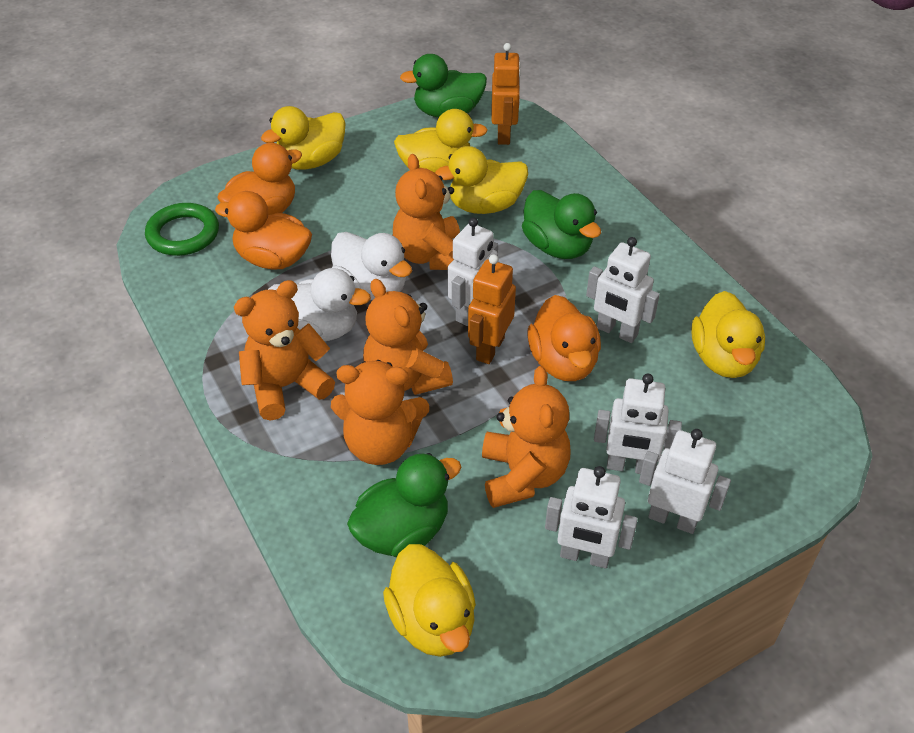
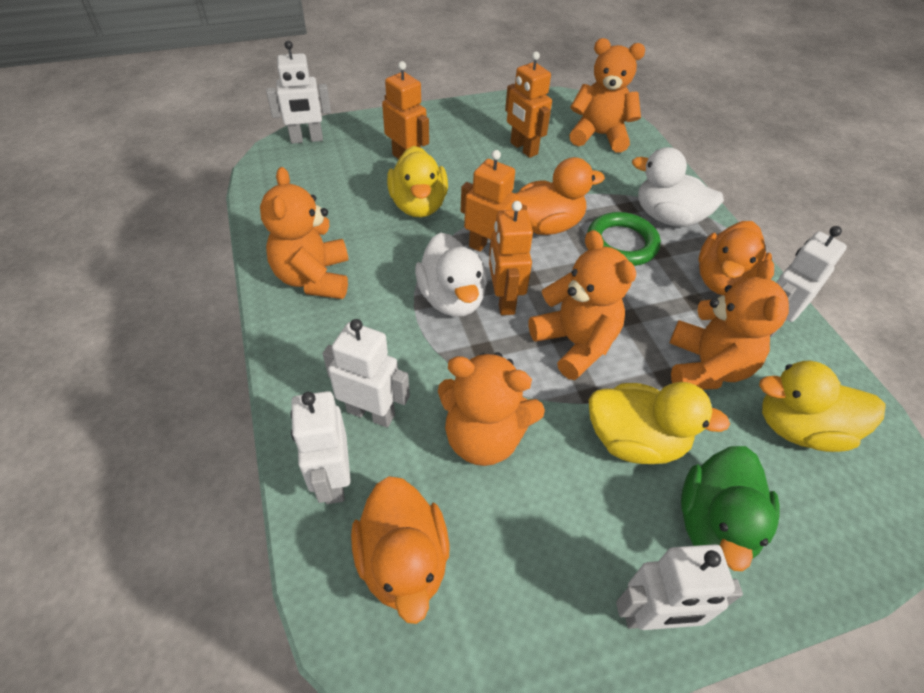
green duck: [347,453,461,557] [400,54,487,117] [522,190,601,259] = 3 -> [681,446,779,571] = 1
orange robot: [468,254,516,364] [492,43,521,145] = 2 -> [382,61,429,159] [461,150,527,256] [489,201,533,315] [505,51,552,158] = 4
yellow duck: [261,106,346,170] [383,544,476,657] [394,109,488,173] [435,146,528,214] [691,291,765,378] = 5 -> [387,146,448,217] [589,382,730,464] [759,361,885,452] = 3

